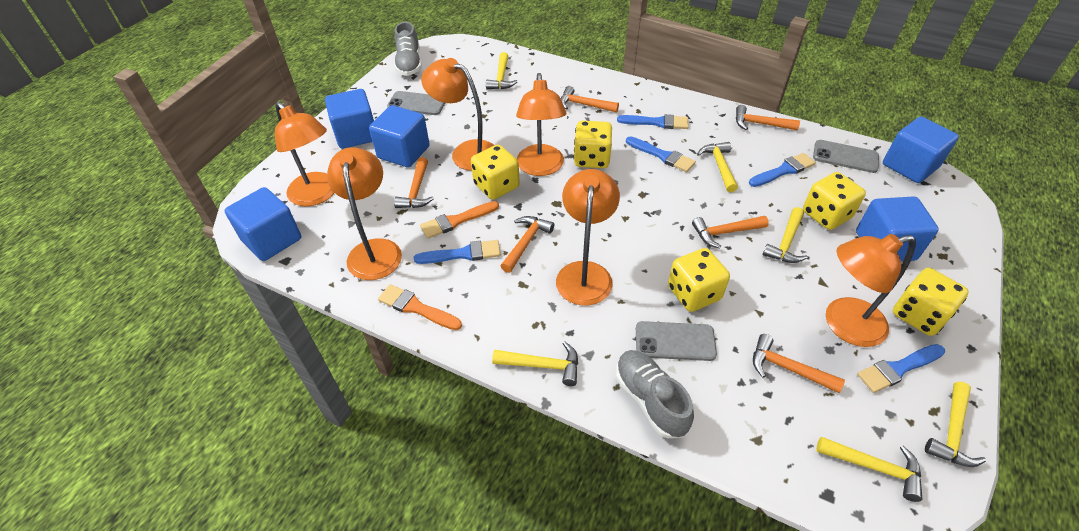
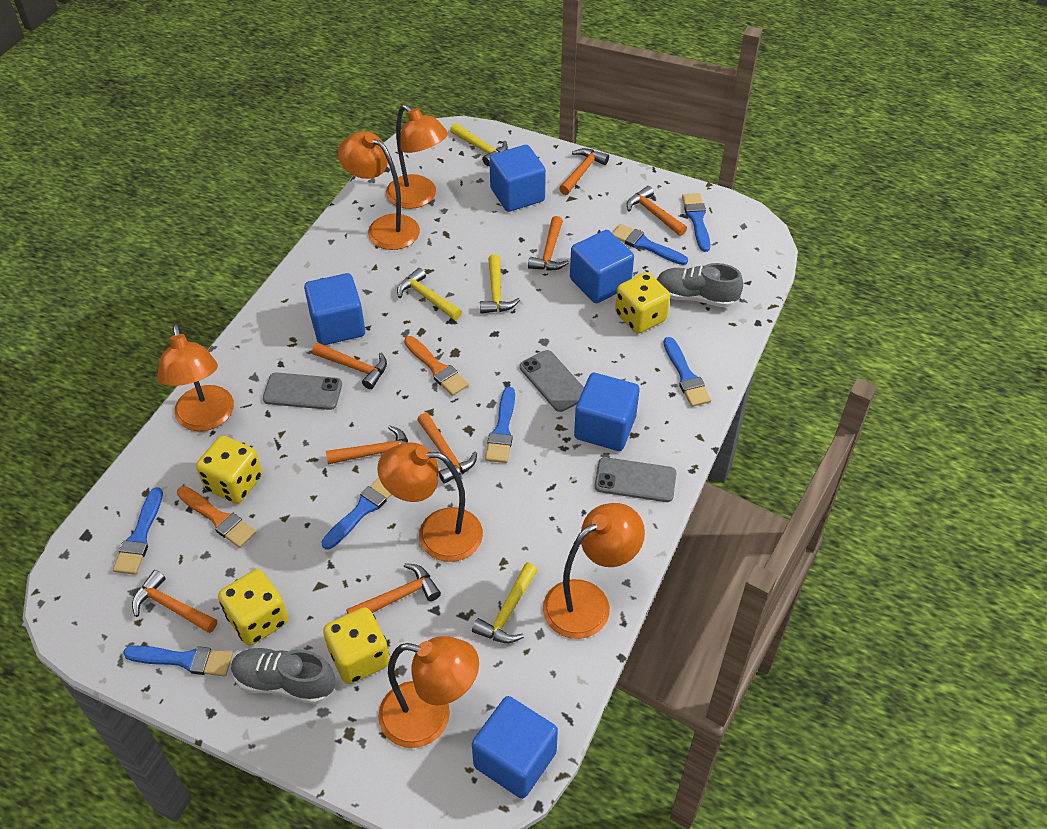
blue brush: [414,240,501,264] [617,114,689,129] [626,136,696,172] [749,153,816,187] [857,344,945,393] = 5 -> [113,487,163,575] [123,645,233,676] [321,478,392,549] [485,387,515,463] [612,224,688,265] [663,337,711,407] [682,193,710,252] = 7
orange hammer: [394,157,434,208] [501,216,554,273] [561,86,619,113] [692,216,769,248] [736,105,800,131] [753,334,845,393] = 6 -> [132,570,217,633] [312,343,387,389] [326,425,408,464] [346,563,441,614] [417,413,477,484] [528,216,569,271] [559,148,609,195] [627,186,687,236] = 8
yellow dice: [471,145,520,200] [574,121,612,168] [668,248,730,312] [803,172,866,230] [893,268,969,336] = 5 -> [196,436,262,503] [218,569,288,646] [323,607,390,684] [615,272,670,333] = 4
yellow hammer: [486,52,518,89] [492,342,578,386] [697,142,738,192] [763,207,808,263] [816,437,922,502] [925,382,986,467] = 6 -> [397,268,462,320] [450,123,508,166] [472,563,538,643] [480,254,520,314] = 4

